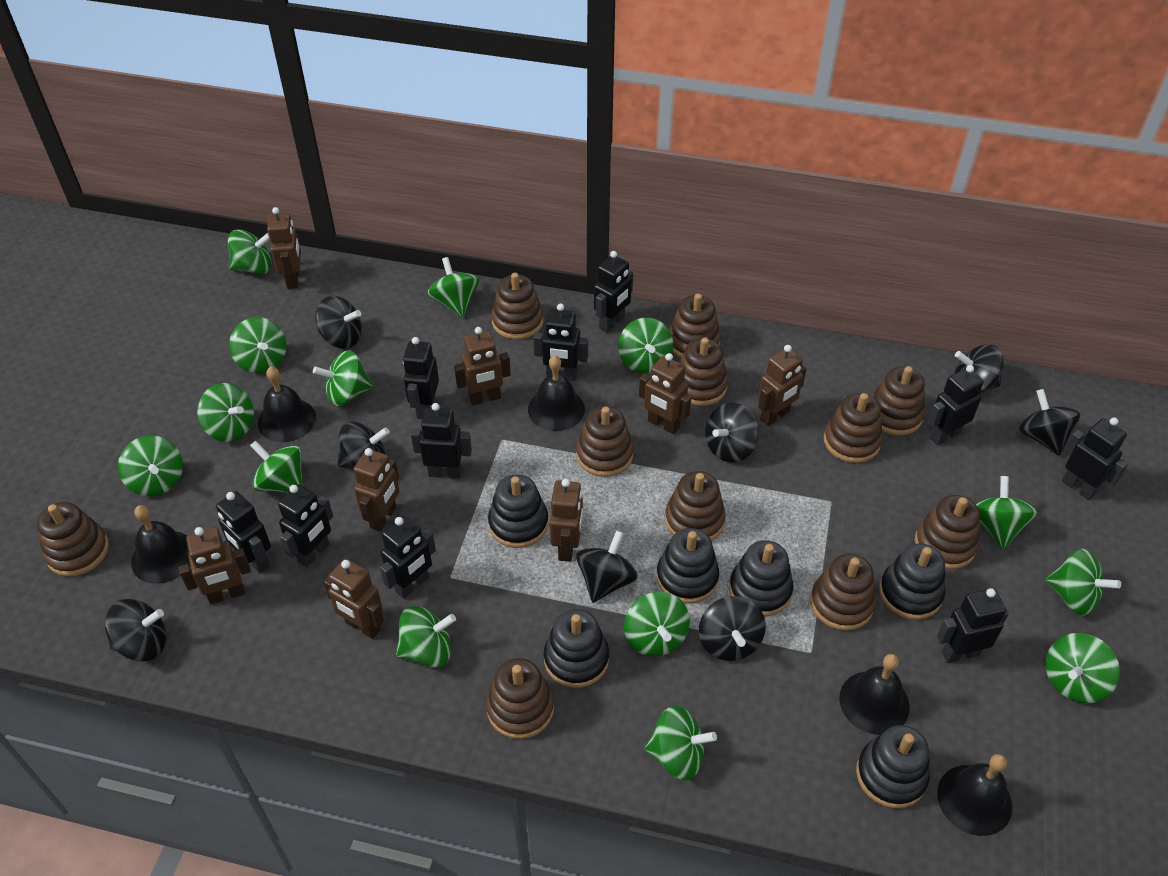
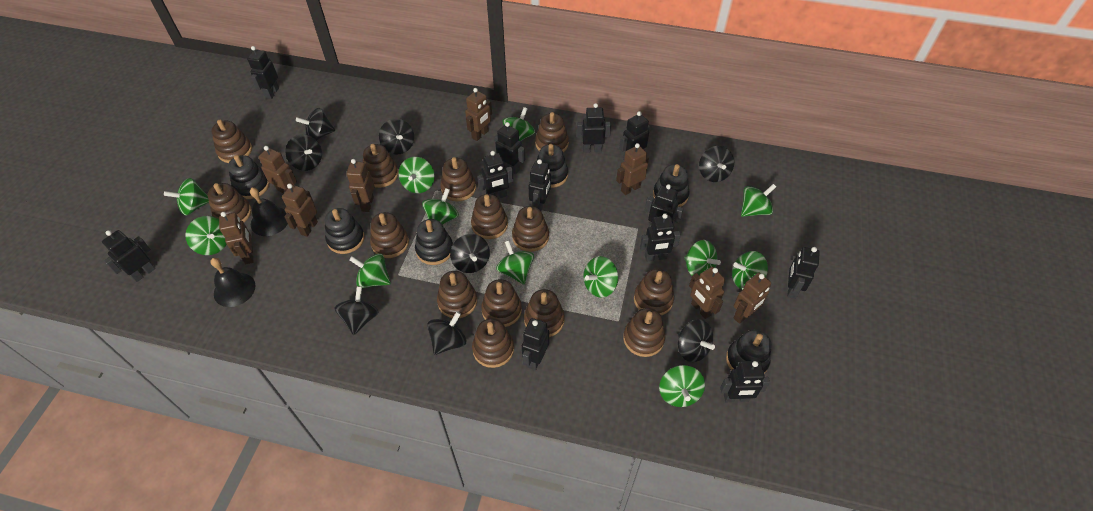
black bell: [131,505,190,584] [258,366,316,442] [528,355,585,431] [839,654,910,735] [937,754,1012,836] = 5 -> [211,258,256,307] [250,187,288,236] = 2
black robot: [216,491,271,573] [278,484,333,567] [380,516,436,599] [403,337,439,419] [411,403,472,479] [533,304,588,381] [594,251,633,333] [927,365,984,446] [937,588,1009,663] [1062,417,1128,500] = 10 -> [102,230,155,282] [247,46,279,99] [477,151,514,198] [495,122,525,174] [522,318,549,370] [529,159,551,211] [576,103,611,153] [619,111,650,160] [640,213,681,261] [645,184,684,227] [720,361,770,402] [787,247,820,299] = 12
brown stacking toy: [37,502,109,576] [486,658,554,739] [491,273,543,340] [576,406,634,477] [665,471,726,541] [669,294,721,358] [679,337,728,406] [810,554,876,631] [824,393,883,463] [872,366,925,436] [915,495,980,569] = 11 -> [208,183,252,222] [211,120,252,163] [363,144,398,188] [370,212,409,258] [437,271,477,318] [440,157,476,202] [471,194,508,239] [472,318,514,368] [481,279,522,327] [512,206,549,252] [524,289,565,337] [535,112,569,152] [623,308,666,357] [634,269,674,315] = 14
green spinning top: [118,435,183,497] [197,383,254,442] [228,229,271,275] [229,317,287,373] [250,440,303,493] [313,350,373,406] [396,606,456,668] [428,257,479,318] [618,318,673,373] [624,592,690,657] [645,705,717,781] [976,476,1038,549] [1045,549,1121,615] [1045,633,1120,703] = 14 -> [164,178,209,215] [185,216,227,255] [349,253,391,288] [398,157,435,193] [422,188,459,225] [496,240,534,284] [503,107,535,141] [583,256,618,298] [659,365,705,407] [684,240,721,276] [732,251,768,290] [741,184,776,217] = 12

